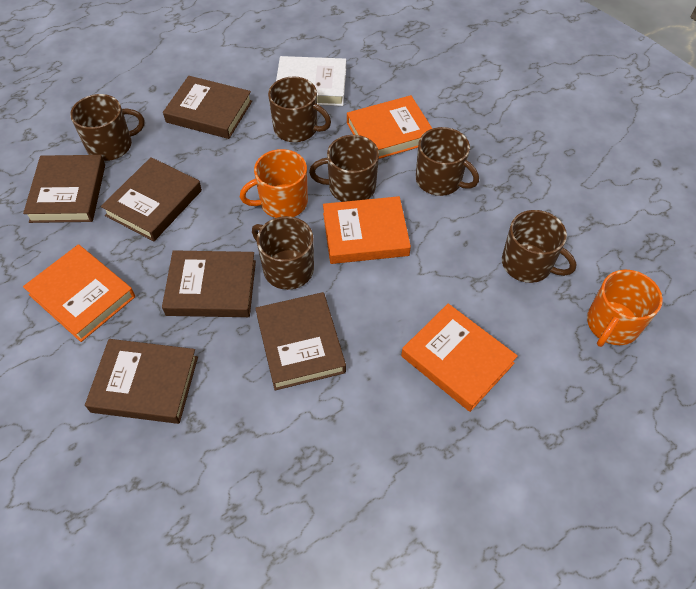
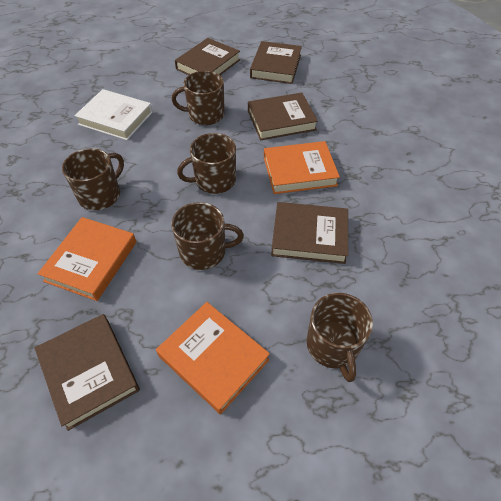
brown book: [23,155,105,223] [85,339,198,424] [101,157,202,241] [162,250,256,317] [163,76,252,139] [255,292,346,390] = 6 -> [35,314,140,431] [175,38,240,75] [248,93,318,140] [250,41,302,84] [271,202,348,264] = 5
brown mug: [70,94,145,161] [252,216,314,290] [268,76,331,142] [309,135,379,202] [416,127,479,196] [502,210,576,283] = 6 -> [62,148,124,211] [171,202,244,270] [172,71,225,125] [177,133,236,194] [307,293,373,382] = 5
orange book: [23,244,135,342] [323,196,411,264] [347,95,433,159] [401,304,518,412] = 4 -> [38,217,136,301] [156,302,270,414] [264,141,340,194] = 3
orange mug: [240,149,308,218] [587,270,663,347] = 2 -> none = 0

